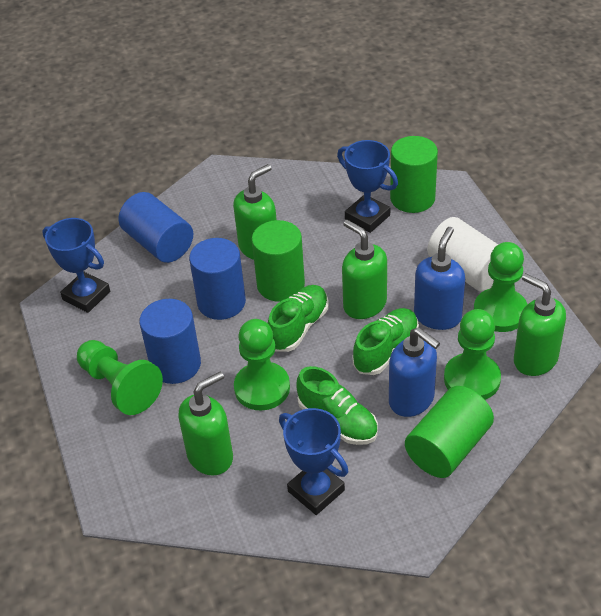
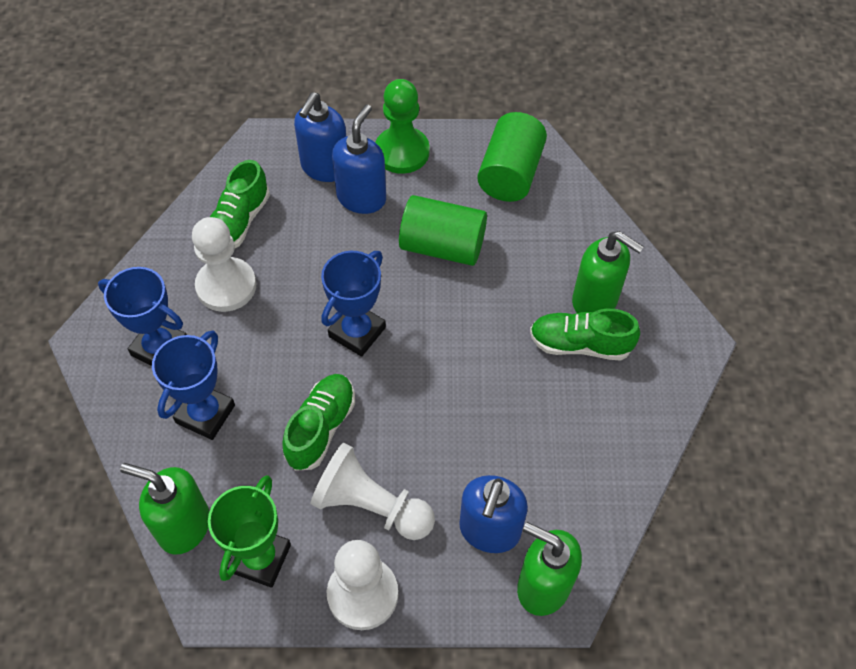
blue cylinder: [119,192,193,263] [139,299,201,384] [189,238,246,320] = 3 -> none = 0
blue soap dispenser: [389,327,440,417] [414,227,465,330] = 2 -> [294,92,346,182] [332,104,386,214] [459,475,528,553] = 3
green cylinder: [252,220,305,302] [390,136,438,213] [405,386,494,478] = 3 -> [399,195,487,266] [477,112,547,202] = 2
green pawn: [77,340,163,415] [234,319,290,411] [444,309,501,400] [474,242,528,332] = 4 -> [375,79,430,174] = 1
green soap dispenser: [178,371,233,475] [233,164,277,260] [342,220,387,319] [514,273,566,376] = 4 -> [120,463,210,555] [517,522,582,616] [572,231,644,313] = 3
green trophy: none = 0 -> [208,475,291,588] = 1
white cylinder: [427,217,498,292] = 1 -> none = 0
white pawn: none = 0 -> [192,217,256,312] [310,443,435,540] [327,540,398,630] = 3

